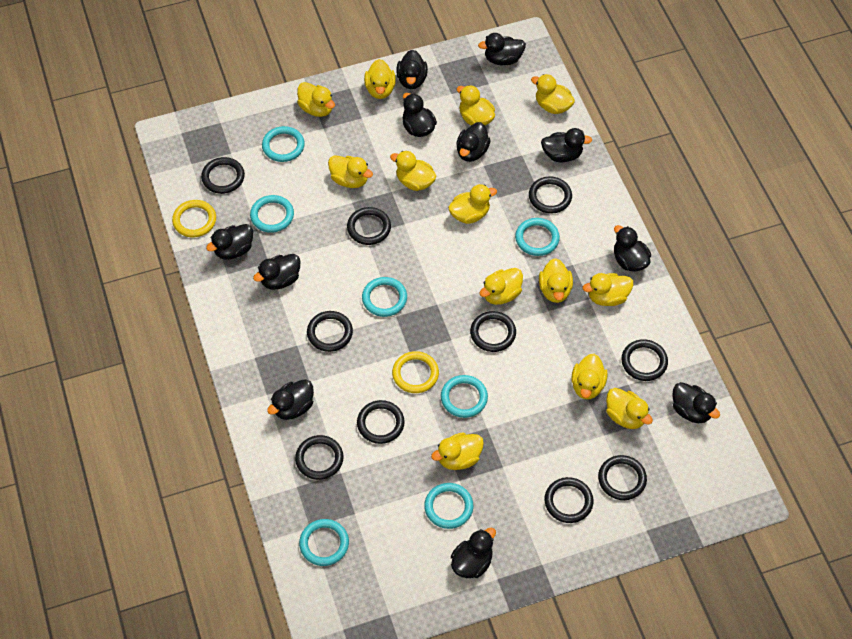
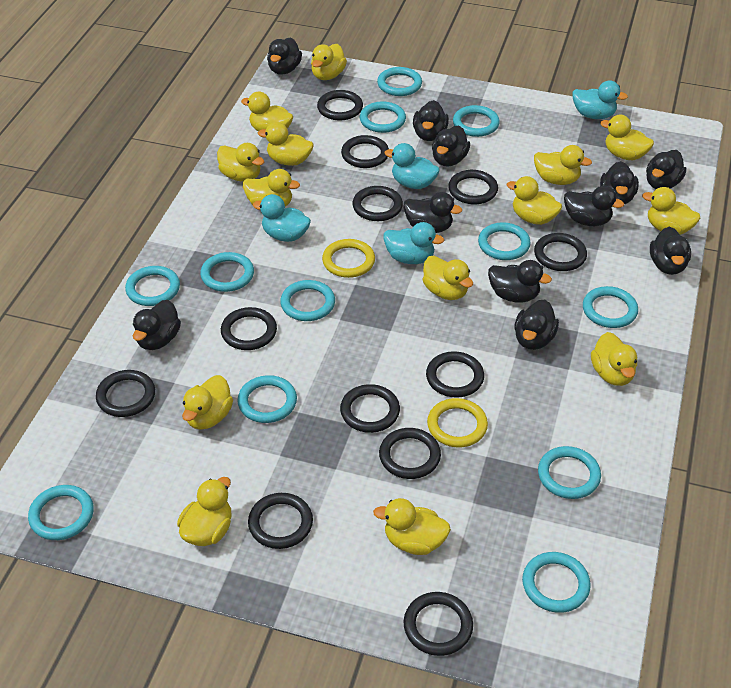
black ring: [201,157,245,194] [295,435,344,480] [307,311,353,352] [347,207,391,245] [357,400,405,444] [470,311,516,352] [529,176,572,214] [544,477,593,523] [598,455,647,500] [621,339,668,381] = 10 -> [96,370,155,417] [221,307,277,350] [248,493,313,549] [317,90,363,120] [340,384,400,433] [341,135,389,168] [352,186,403,221] [379,428,441,479] [404,592,473,656] [426,351,484,398] [448,170,498,204] [534,233,587,271] = 12
turquoise duck: none = 0 -> [253,194,311,242] [383,222,444,264] [384,143,440,189] [573,80,628,119] = 4
turquoise ring: [250,195,294,233] [262,126,305,162] [299,519,349,566] [362,277,407,317] [424,483,473,529] [441,375,488,418] [515,218,560,256] = 7 -> [28,485,94,540] [125,266,180,306] [200,252,254,292] [237,375,297,423] [280,280,335,321] [360,102,406,133] [377,67,422,96] [453,105,500,137] [478,222,531,260] [522,552,591,613] [538,446,601,499] [583,286,638,328] = 12
yellow duck: [297,82,335,117] [328,155,373,188] [364,59,396,99] [390,151,436,191] [431,432,484,470] [448,184,497,224] [457,85,495,126] [479,268,523,305] [531,74,575,114] [539,258,573,303] [571,354,608,399] [583,273,633,306] [606,388,653,429] = 13 -> [177,477,232,546] [182,375,233,430] [217,143,264,182] [241,92,293,131] [243,169,300,207] [258,122,313,166] [311,44,347,80] [373,498,451,555] [423,256,473,300] [507,176,562,225] [534,145,592,185] [591,332,637,386] [600,115,654,160] [642,187,700,235] = 14

